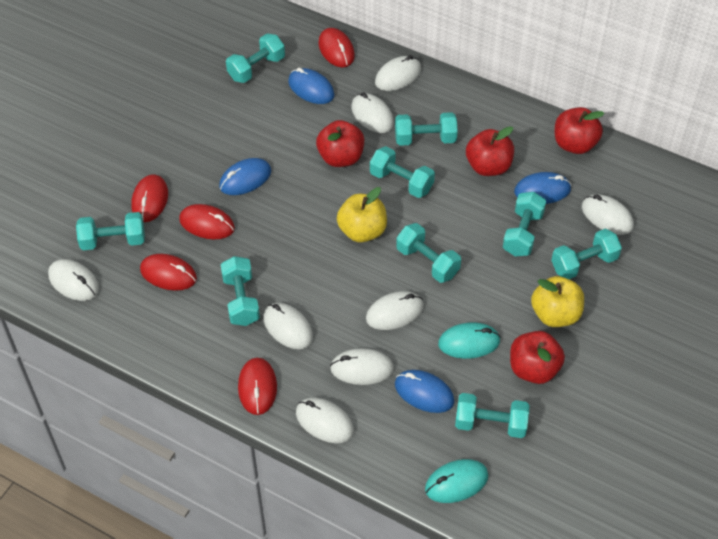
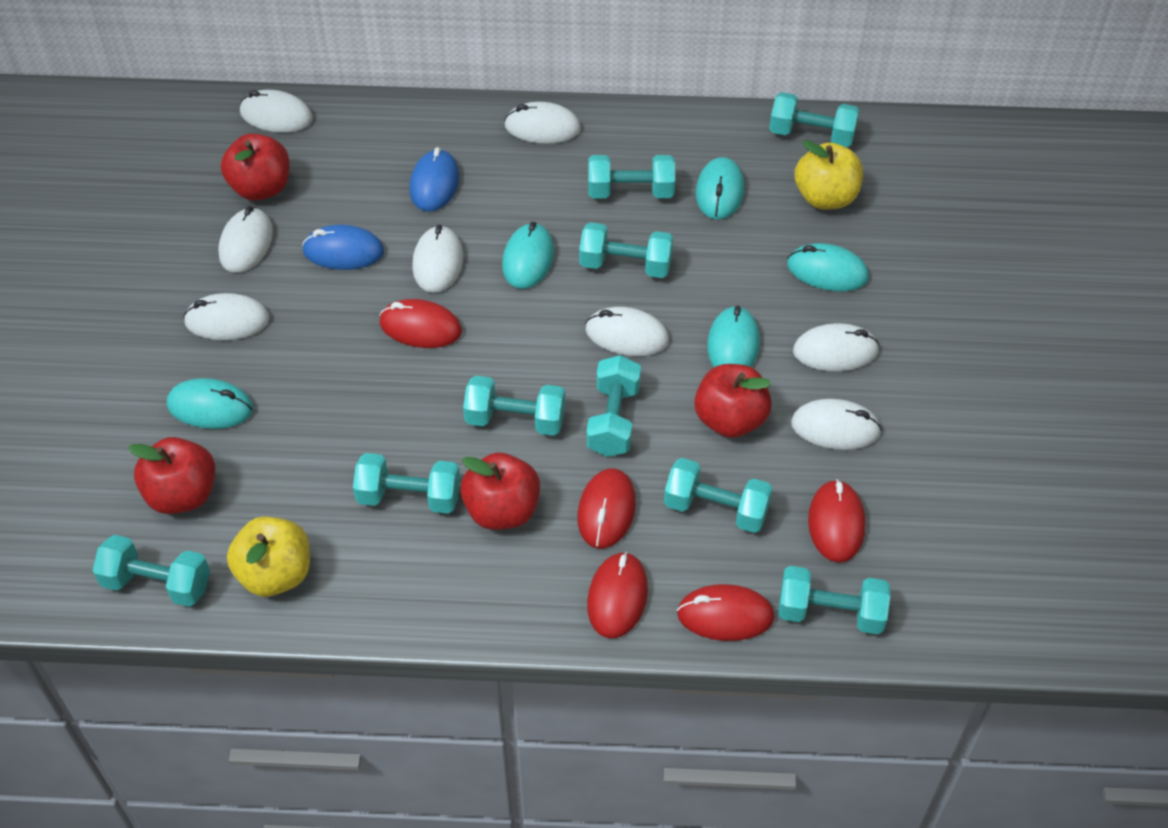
blue mouse: [219,158,271,195] [288,68,335,104] [395,370,454,413] [514,172,571,204] = 4 -> [302,225,384,270] [410,147,460,211] = 2
turquoise mouse: [425,459,488,503] [438,322,501,359] = 2 -> [167,378,253,429] [502,222,554,289] [696,157,744,219] [707,306,760,367] [787,243,869,291] = 5

